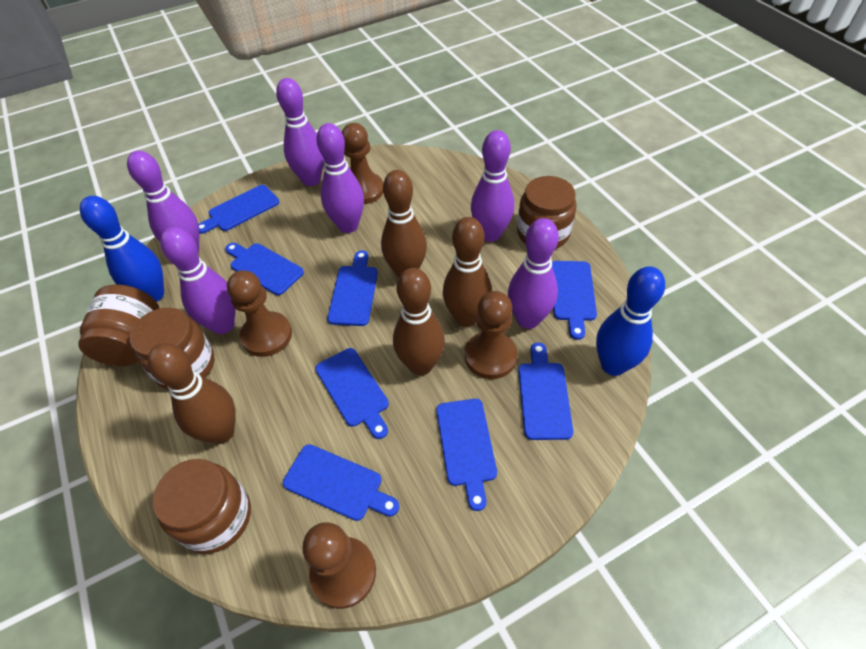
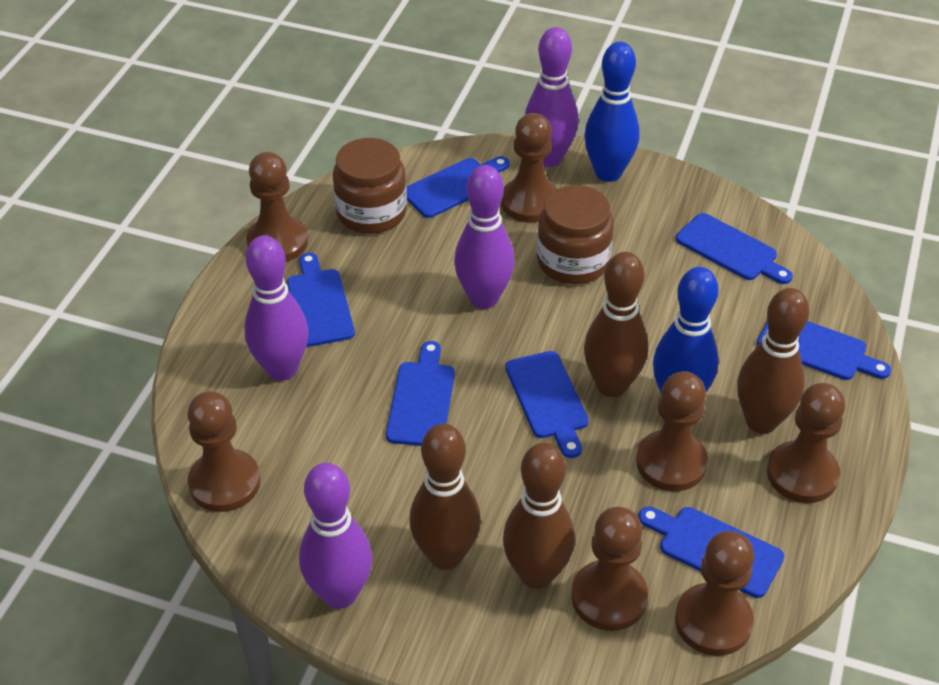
blue cutting board: [198,185,279,234] [225,243,304,295] [283,444,399,521] [315,348,389,439] [327,250,378,326] [436,399,497,511] [518,343,573,440] [552,261,597,340] = 8 -> [287,253,355,347] [386,341,455,446] [406,156,510,218] [505,351,589,458] [638,507,784,598] [676,213,793,284] [757,321,891,380] = 7
brown jar: [78,285,160,366] [130,308,214,390] [153,459,251,554] [517,176,577,249] = 4 -> [333,138,407,234] [537,185,614,284] = 2
brown pawn: [227,270,292,357] [302,522,376,609] [342,123,383,204] [465,291,518,379] = 4 -> [187,391,261,512] [246,152,308,262] [501,113,557,223] [571,507,648,631] [636,371,708,491] [675,531,754,656] [767,383,845,503] = 7
purple bowling pin: [127,151,199,253] [160,227,236,334] [276,78,324,186] [316,123,364,233] [471,130,514,242] [508,218,559,329] = 6 -> [244,236,309,381] [299,463,372,609] [454,165,515,309] [525,27,579,167] = 4

